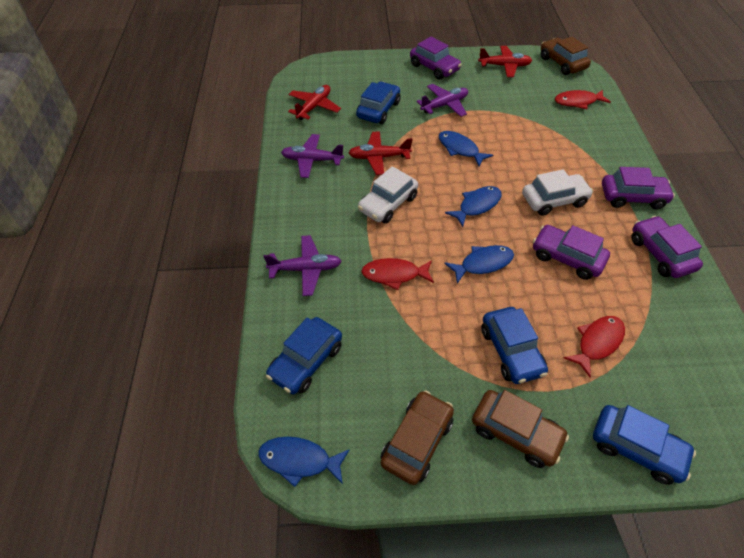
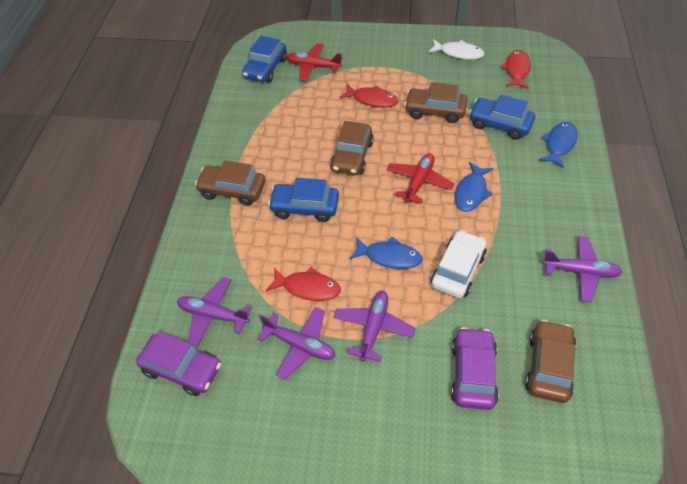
blue car: [266,317,342,394] [356,82,401,124] [481,307,548,384] [593,405,696,485] = 4 -> [242,36,287,83] [268,178,339,222] [469,94,535,140] = 3
blue fish: [258,437,350,487] [439,131,493,166] [444,245,514,284] [445,186,502,227] = 4 -> [349,237,423,269] [455,162,493,212] [539,122,578,168] = 3
brown car: [381,390,454,485] [472,390,569,468] [541,37,591,75] = 3 -> [195,160,266,206] [330,121,374,175] [404,82,467,123] [525,320,576,403] = 4
purple car: [410,37,462,80] [533,225,610,280] [602,167,675,209] [632,216,703,278] = 4 -> [136,332,221,396] [451,327,499,410] = 2
purple plane: [264,235,342,296] [281,134,344,178] [416,84,468,117] = 3 -> [177,277,252,347] [257,307,336,380] [334,291,416,362] [542,236,623,302] = 4
red plane: [288,85,341,120] [349,132,413,175] [478,46,532,77] = 3 -> [287,43,343,81] [387,153,455,204] = 2
white car: [358,166,418,224] [522,169,593,216] = 2 -> [431,230,487,298] = 1
white fish: none = 0 -> [428,39,485,60] = 1

